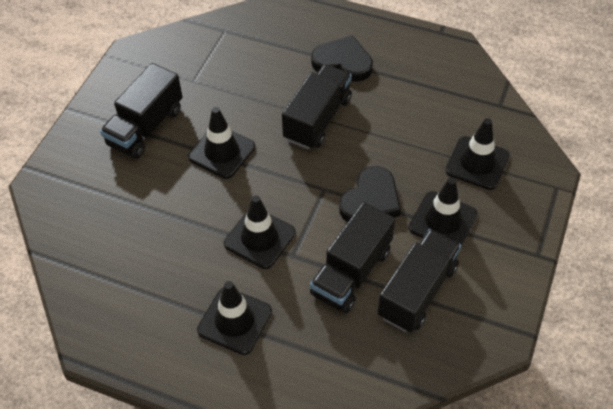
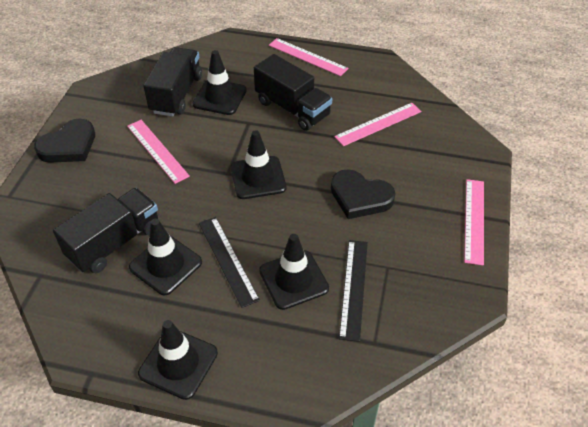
black ruler: none = 0 -> [199,217,260,308] [339,240,368,342] = 2
black truck: [100,63,182,159] [282,64,352,149] [310,202,395,313] [378,229,461,332] = 4 -> [53,188,158,273] [143,47,202,117] [254,54,332,131] = 3
pink ruler: none = 0 -> [127,120,190,184] [269,38,349,76] [334,103,422,146] [464,179,484,266] = 4

